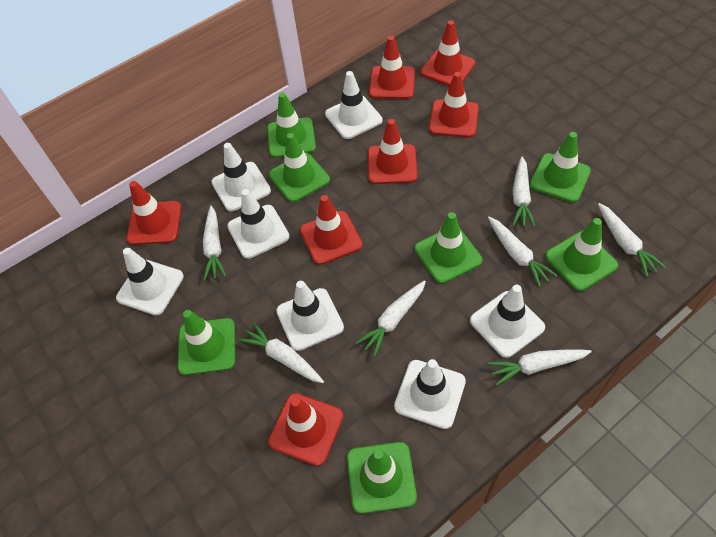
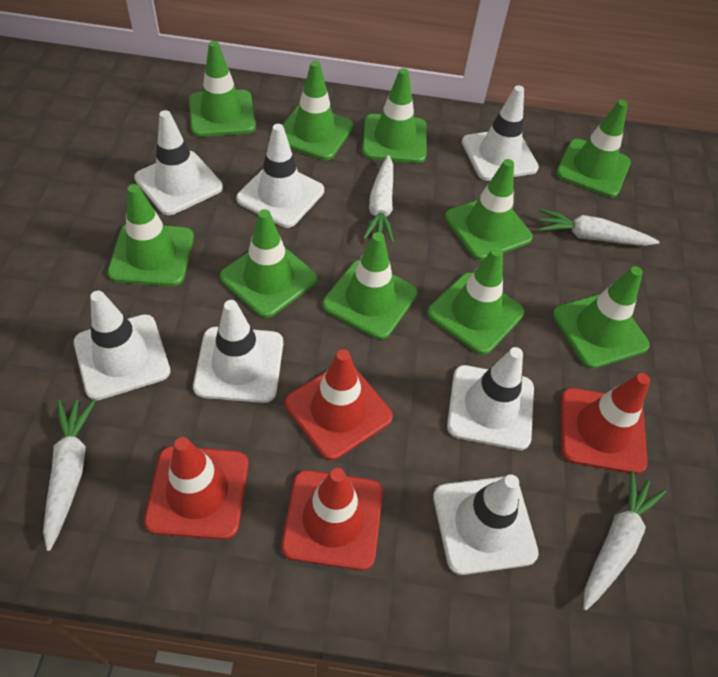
green traffic cone: [178,310,235,375] [267,92,316,158] [269,133,330,202] [347,442,417,514] [415,212,482,284] [530,132,591,203] [545,218,618,291] = 7 -> [107,184,194,286] [189,41,256,137] [220,209,317,318] [283,61,353,160] [323,232,417,339] [362,68,427,163] [427,248,524,355] [445,159,533,260] [553,266,650,369] [556,100,631,198] = 10
red traffic cone: [127,181,181,245] [268,393,343,466] [300,195,363,265] [368,119,417,184] [369,36,415,99] [420,20,475,86] [429,72,479,138] = 7 -> [144,437,248,540] [282,468,383,570] [285,349,393,460] [561,373,650,474] = 4
white carrot: [203,206,226,280] [238,322,324,383] [356,280,426,356] [488,217,557,287] [488,349,592,386] [512,157,535,227] [598,203,666,277] = 7 -> [43,399,96,551] [363,155,394,243] [539,209,660,246] [583,470,666,611] = 4

